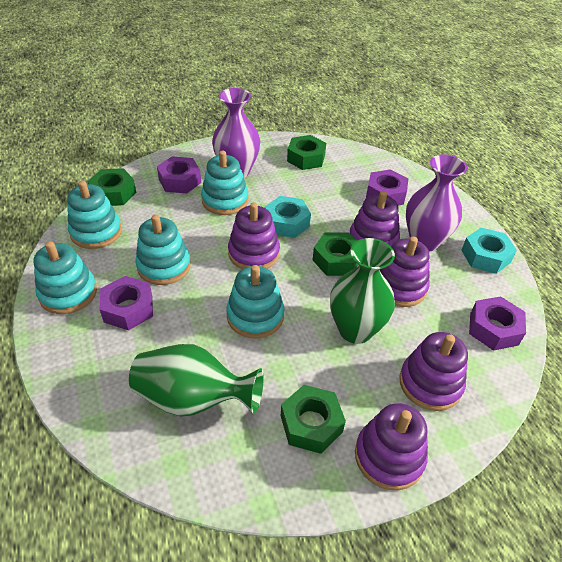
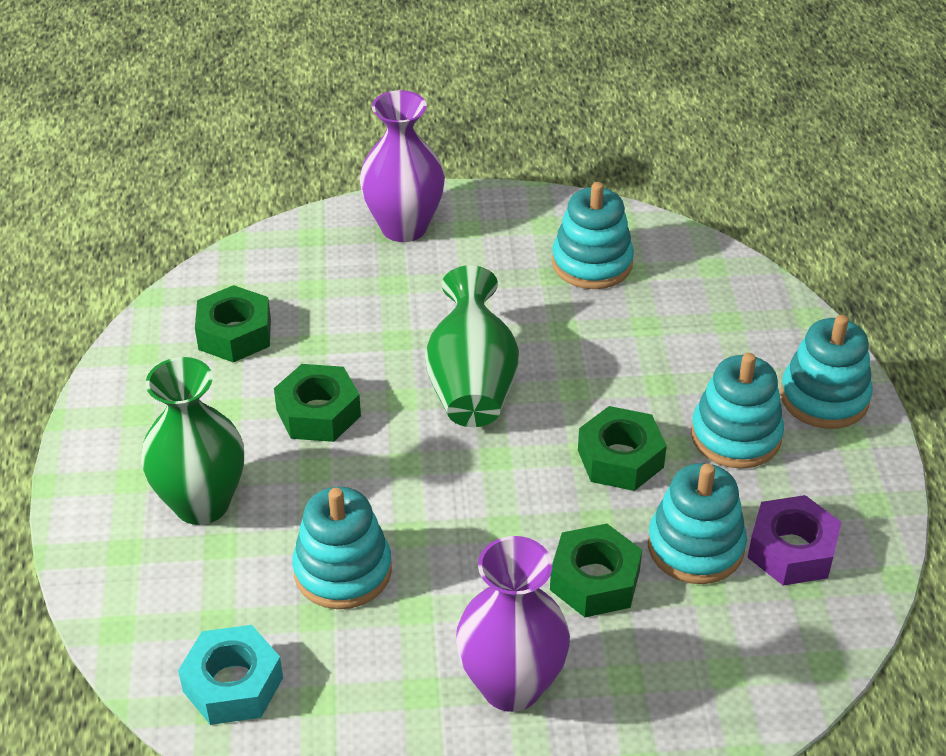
purple nut: [99,276,153,330] [157,156,201,193] [366,169,408,206] [469,296,526,351] = 4 -> [747,495,841,586] = 1
purple stacking toy: [228,202,280,269] [350,191,400,246] [355,403,428,490] [380,237,430,307] [399,332,468,411] = 5 -> none = 0
turquoise nut: [265,196,311,238] [461,227,517,274] = 2 -> [178,625,283,725] = 1

